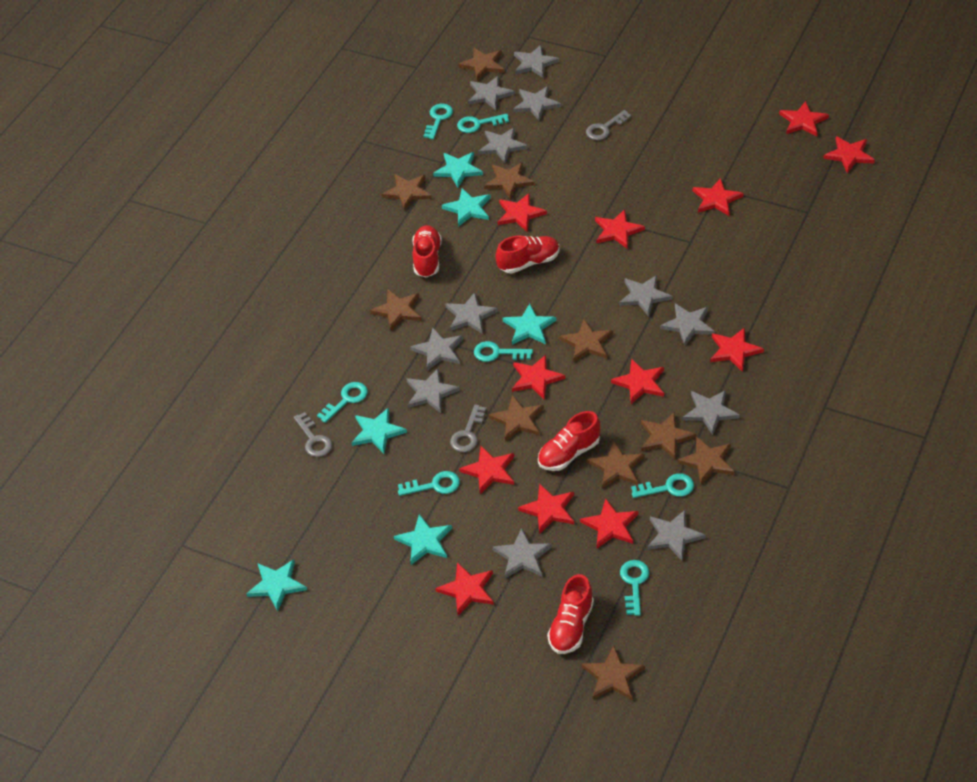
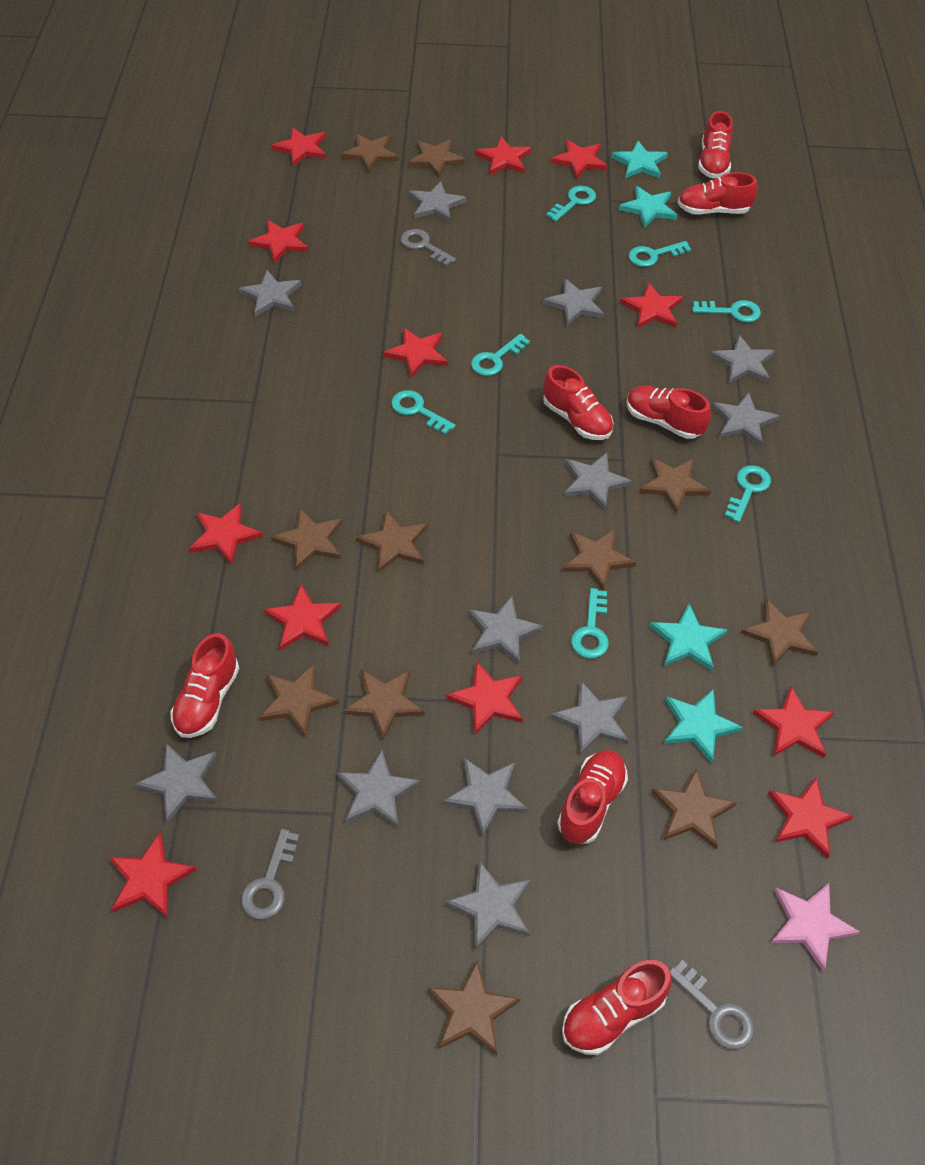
brown star: [370,290,421,331] [382,174,432,211] [458,48,504,81] [484,162,535,200] [489,395,544,441] [559,320,613,362] [582,646,645,700] [587,440,645,488] [641,412,696,459] [677,436,734,485] = 10 -> [259,664,339,737] [271,508,343,571] [341,134,398,172] [343,670,424,740] [356,510,427,572] [409,139,465,178] [428,960,520,1055] [562,529,636,591] [639,457,711,514] [651,769,736,849] [741,599,818,667] = 11
pink star: none = 0 -> [771,883,860,971] = 1
red shoe: [412,225,442,278] [495,235,560,274] [538,411,600,471] [547,574,594,654] = 4 -> [170,633,239,738] [543,365,614,440] [557,750,628,844] [562,960,672,1055] [626,386,711,439] [678,172,758,215] [698,111,733,178] = 7
turquoise star: [246,559,307,612] [352,407,407,454] [394,514,452,565] [433,152,483,188] [442,188,491,227] [503,304,556,345] = 6 -> [611,141,668,178] [619,186,678,228] [649,604,727,671] [664,689,743,764] = 4

